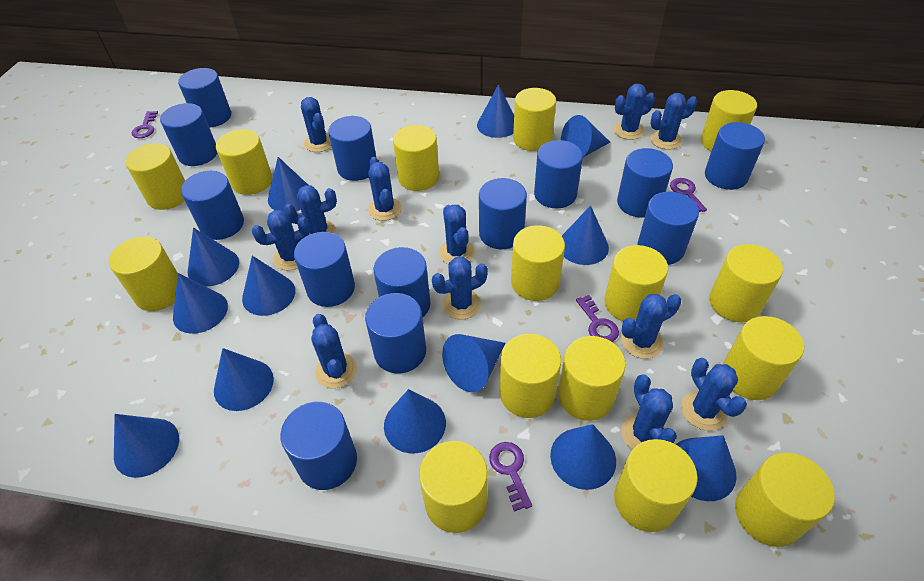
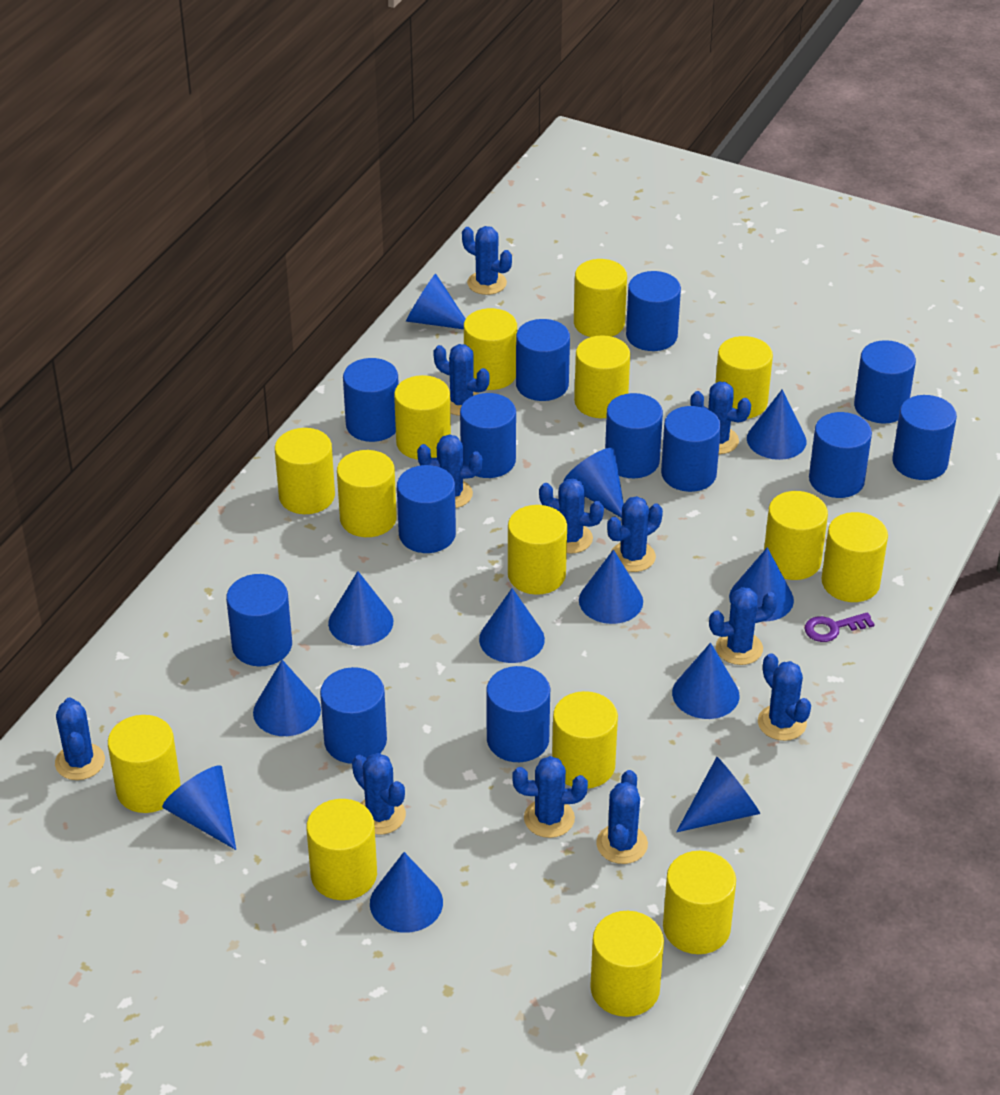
blue cone: [114,414,179,478] [173,273,228,334] [188,228,239,287] [214,348,274,411] [242,256,295,316] [268,157,308,211] [384,389,446,454] [442,334,505,392] [477,85,514,138] [550,424,616,490] [561,115,610,157] [562,205,609,265] [676,435,737,501] = 13 -> [162,765,236,850] [253,660,321,736] [328,571,393,646] [370,852,443,933] [406,274,465,329] [479,588,545,663] [563,448,624,518] [579,549,643,624] [672,643,739,719] [676,757,760,832] [729,547,794,621] [747,389,807,460] = 12
purple key: [132,111,158,138] [489,442,532,512] [576,295,619,342] [670,178,707,212] = 4 -> [805,612,875,642] = 1

